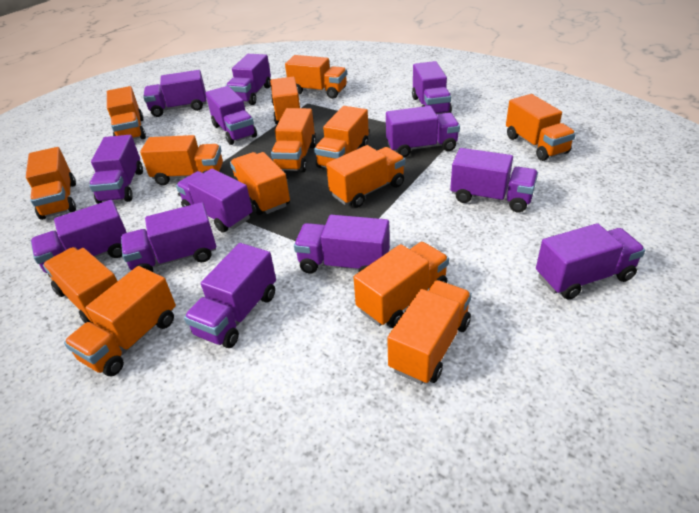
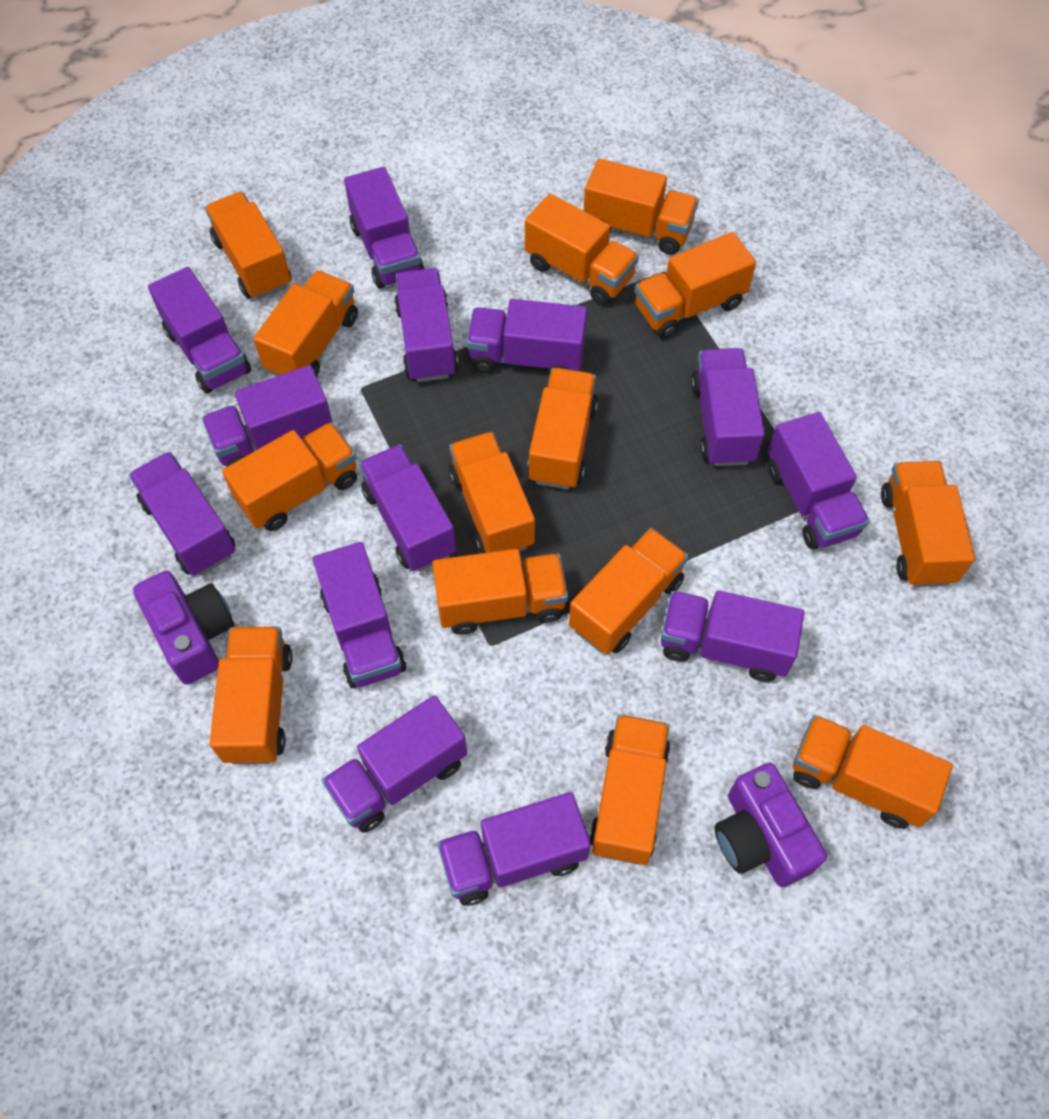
purple camera: none = 0 -> [133,571,235,684] [714,763,827,887] = 2

